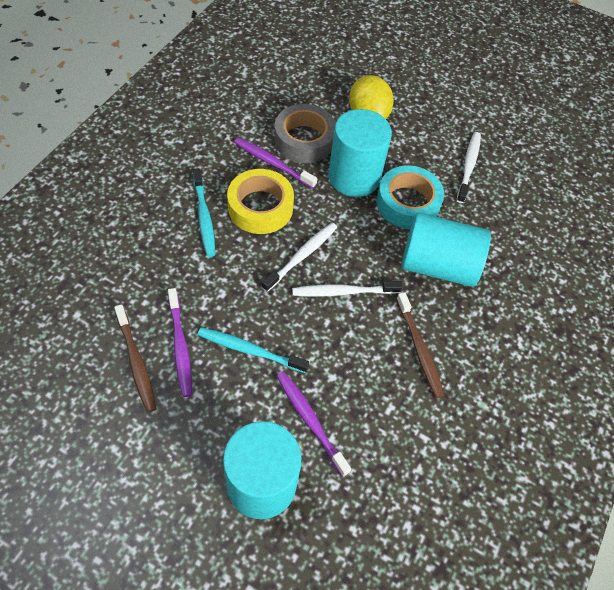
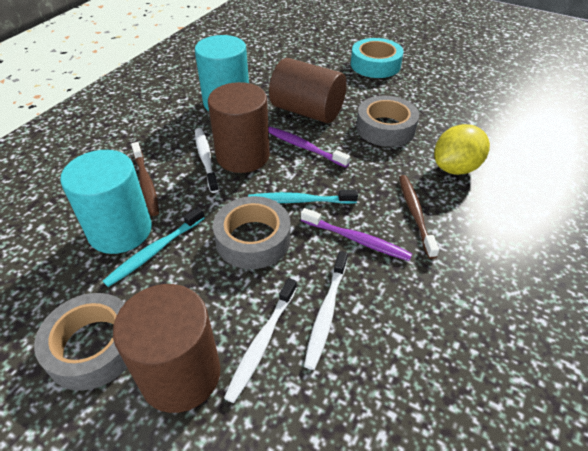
brown cylinder: none = 0 -> [113,284,221,413] [208,82,270,173] [269,58,347,123] = 3
grey tape: [274,104,336,163] = 1 -> [34,293,127,391] [213,196,291,269] [356,96,419,147] = 3
purple toothbrush: [168,288,192,397] [234,138,317,189] [277,372,351,477] = 3 -> [269,127,350,168] [301,208,412,261] = 2
turquoise cylinder: [223,421,301,519] [328,109,392,197] [402,212,491,287] = 3 -> [60,150,152,254] [195,35,249,111] = 2
yellow tape: [227,169,294,234] = 1 -> none = 0

